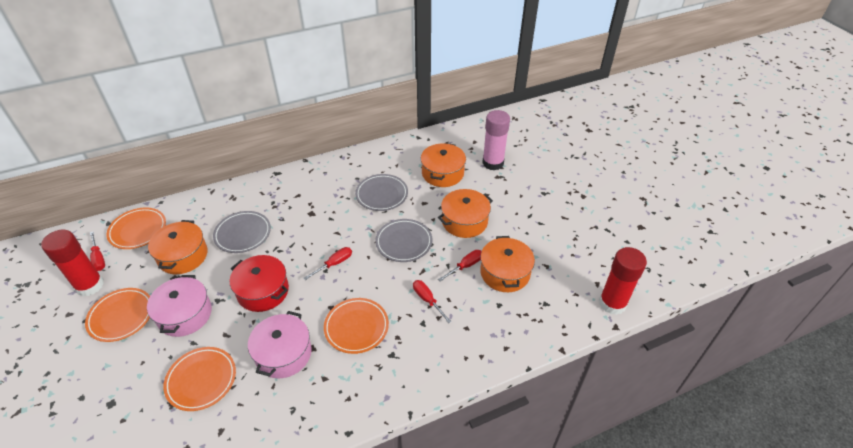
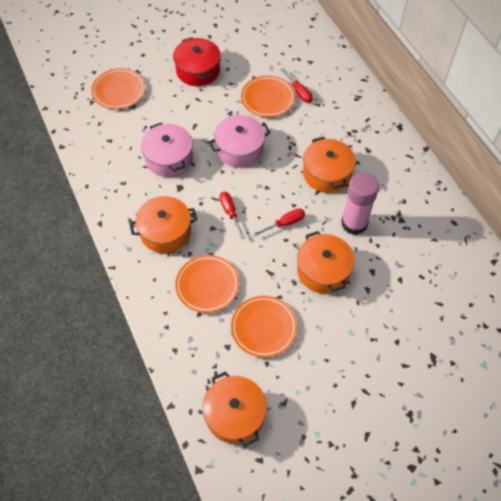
grey plate: [213,211,271,253] [355,174,408,211] [375,219,432,262] = 3 -> none = 0
red glue stick: [41,230,104,296] [599,247,647,315] = 2 -> none = 0
red screwdriver: [90,232,105,271] [303,247,352,280] [413,280,452,323] [438,250,482,281] = 4 -> [219,192,245,239] [253,208,305,237] [281,68,313,103] = 3

